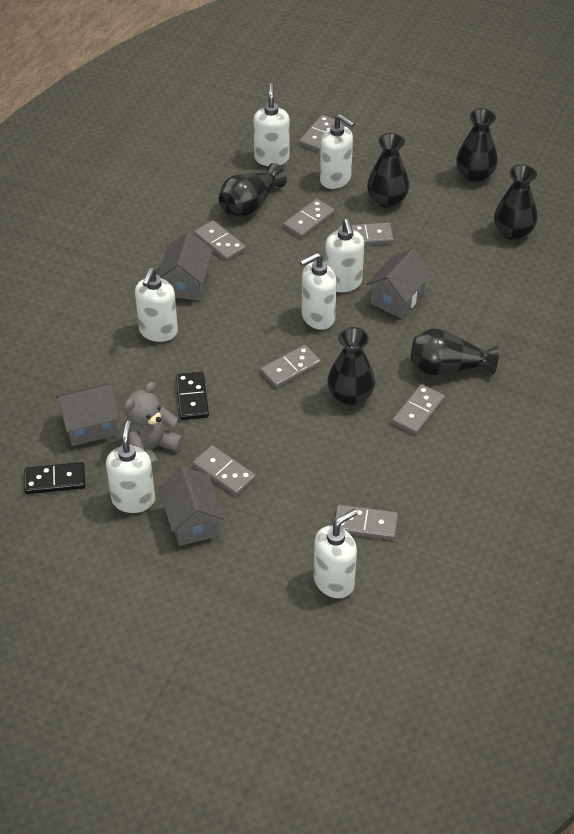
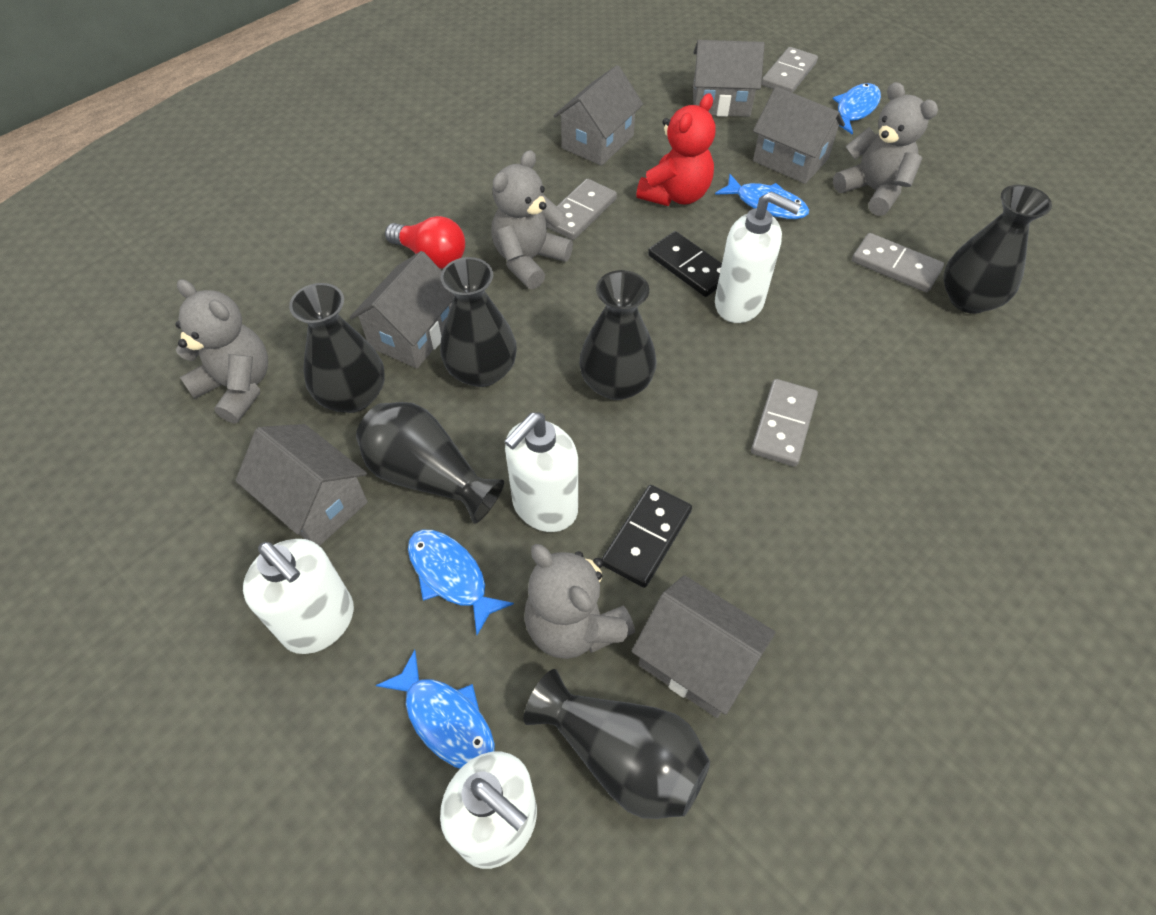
blue fish: none = 0 -> [376,650,495,769] [408,530,514,635] [715,174,809,219] [833,83,881,135] = 4
grey domino: [193,445,256,496] [194,220,246,261] [260,345,321,388] [283,199,335,238] [299,115,342,152] [334,505,398,540] [339,223,394,245] [392,384,445,435] = 8 -> [546,179,617,240] [751,379,818,467] [761,47,818,93] [852,233,944,292] = 4
grey house: [56,383,120,446] [158,231,213,301] [158,466,225,546] [366,249,432,319] = 4 -> [235,424,368,546] [350,251,454,369] [553,65,643,166] [631,575,776,718] [693,40,765,117] [753,87,845,184] = 6
grey teddy bear: [124,382,184,472] = 1 -> [176,279,268,423] [491,150,573,289] [524,544,635,659] [833,82,938,216] = 4
red light bulb: none = 0 -> [385,216,465,269] = 1
red teddy bear: none = 0 -> [636,93,715,206] = 1
white soap dispenser: [106,421,155,513] [135,268,178,342] [253,83,290,166] [300,252,337,330] [314,509,358,598] [320,114,355,189] [325,219,364,292] = 7 -> [243,539,354,654] [440,752,537,869] [504,413,578,532] [715,191,801,323] = 4

